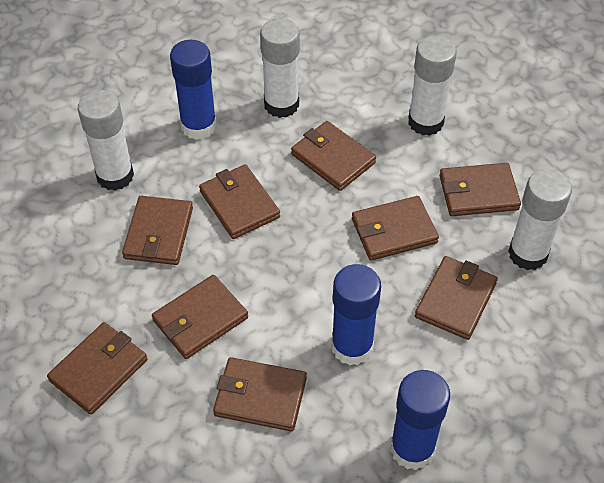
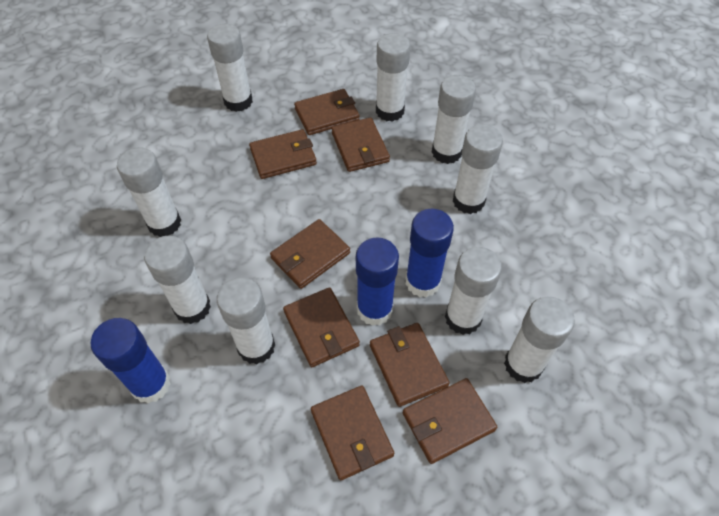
brown wallet: [47,322,147,415] [122,196,193,265] [152,275,248,359] [199,164,280,239] [213,357,307,432] [291,121,376,191] [352,196,439,261] [415,256,498,340] [439,163,521,216] = 9 -> [249,129,317,179] [270,219,350,289] [283,287,360,367] [294,89,360,135] [311,385,394,480] [331,118,390,172] [370,323,449,407] [403,378,497,464] = 8
white glue stick: [78,90,134,191] [260,18,300,118] [408,35,457,136] [508,169,572,270] = 4 -> [117,147,181,237] [144,236,211,324] [207,24,253,112] [217,277,275,365] [376,33,410,122] [431,75,476,164] [445,247,502,335] [453,124,503,214] [504,297,575,383] = 9

